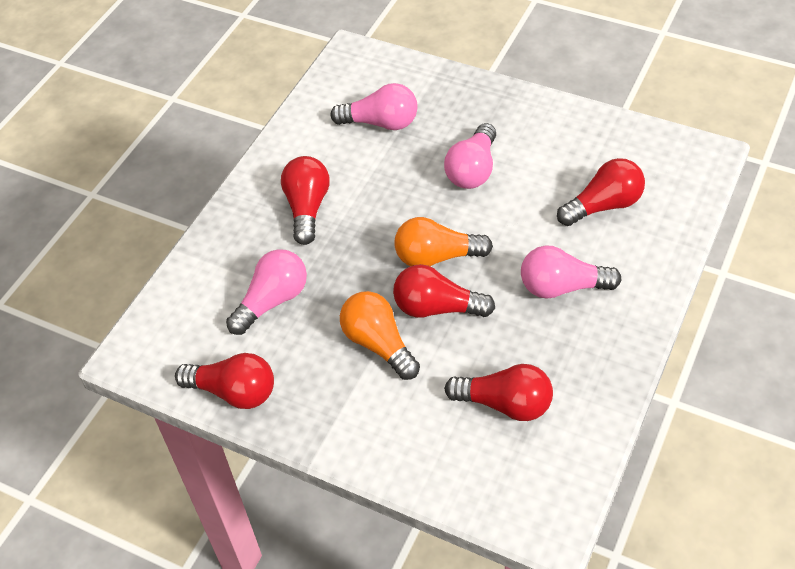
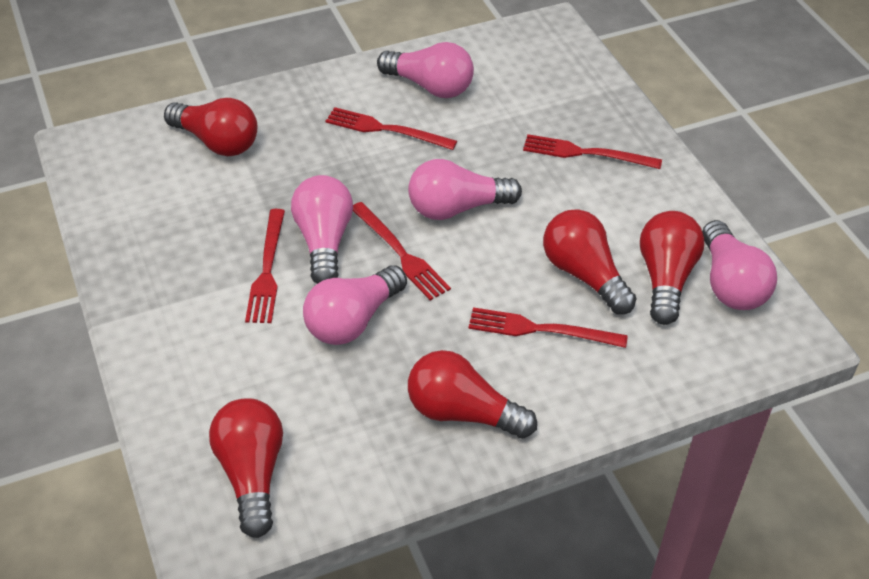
orange light bulb: [340,291,420,380] [394,217,493,266] = 2 -> none = 0
pink light bulb: [226,249,307,335] [330,83,418,130] [444,123,496,189] [521,245,622,299] = 4 -> [291,175,353,284] [303,265,407,345] [377,42,474,98] [408,159,522,220] [702,220,777,310] = 5
red fork: none = 0 -> [245,209,285,323] [326,107,457,150] [353,202,451,300] [468,307,628,348] [523,134,662,169] = 5

